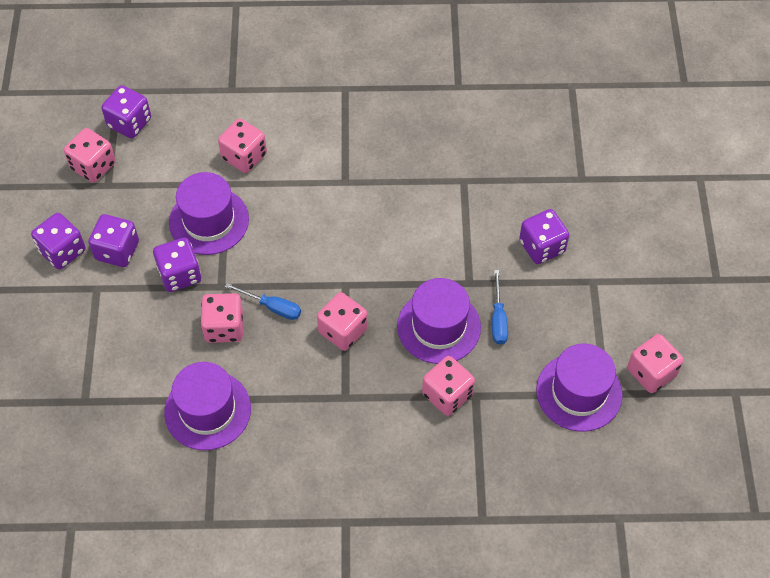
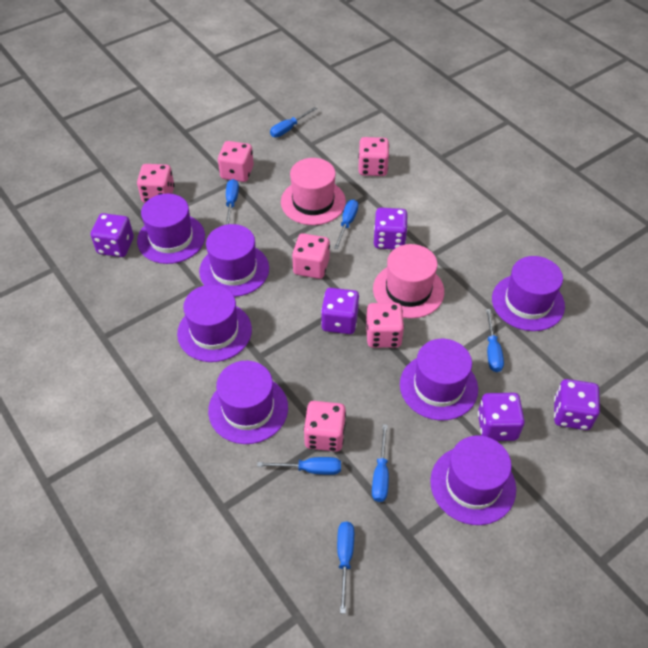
blue screwdriver: [225,283,301,320] [492,270,508,345] = 2 -> [225,179,239,225] [257,457,341,475] [270,107,317,137] [334,199,358,249] [337,521,354,614] [372,424,389,502] [486,309,504,372] = 7
pink hat: none = 0 -> [281,158,346,225] [373,244,444,318] = 2
purple hat: [164,362,251,450] [169,172,249,255] [397,278,481,364] [536,344,623,432] = 4 -> [137,194,205,264] [177,285,252,362] [199,224,269,297] [208,361,288,444] [400,339,478,420] [430,436,516,525] [492,256,565,331] = 7

